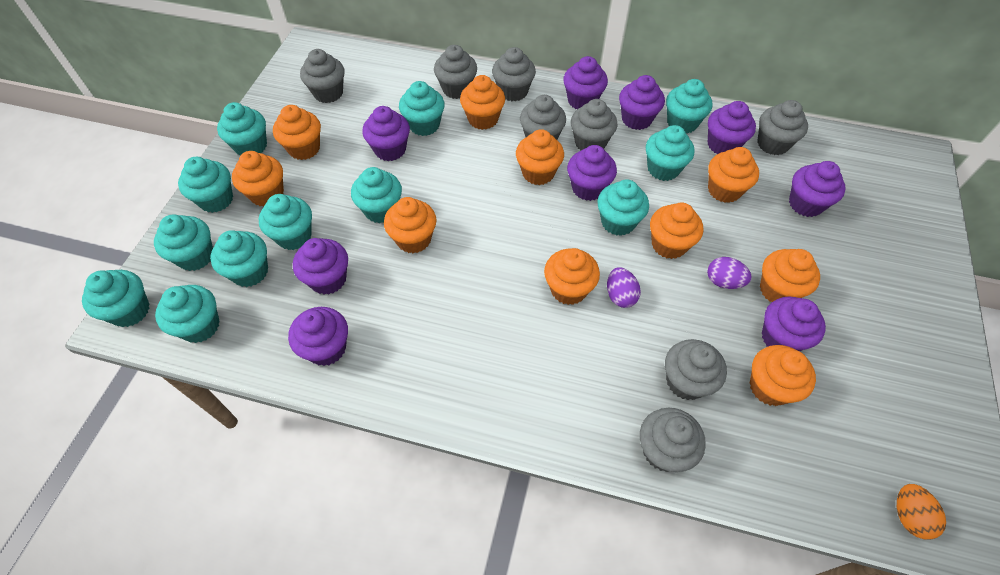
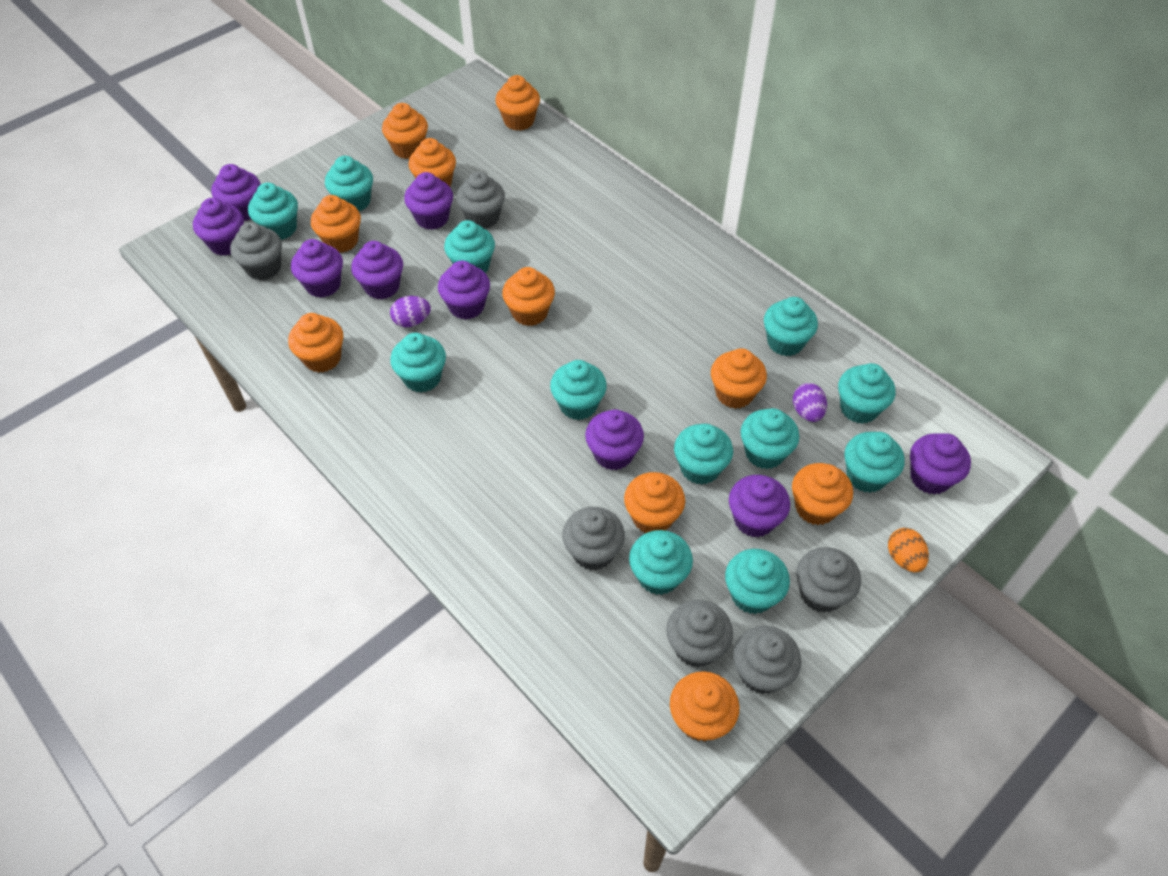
grey cupcake: [300,49,344,103] [434,45,477,99] [492,47,536,101] [520,95,566,140] [571,99,617,151] [640,408,706,472] [665,339,727,400] [757,100,808,155] = 8 -> [230,222,282,281] [456,171,505,229] [562,507,625,570] [666,600,733,667] [733,626,801,694] [796,547,861,613] = 6

